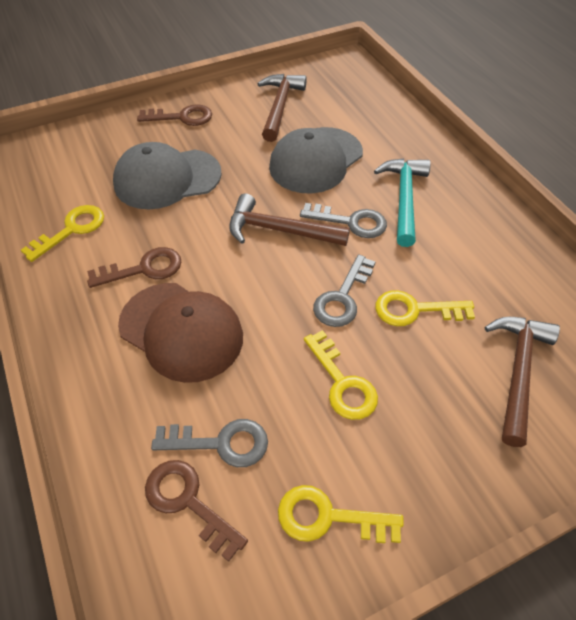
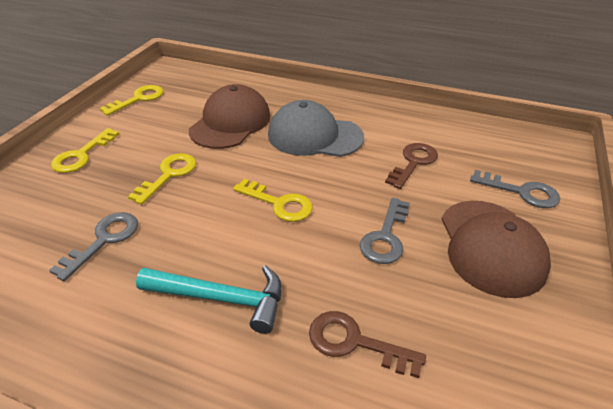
brown cap: [118,283,243,383] = 1 -> [189,84,271,149] [442,201,551,298] = 2
brown hammer: [229,193,350,246] [257,74,307,142] [485,317,560,447] = 3 -> none = 0
brown key: [87,247,181,288] [137,104,212,126] [145,460,248,562] = 3 -> [309,311,426,378] [385,143,438,189] = 2
grey cap: [113,142,222,209] [269,127,363,194] = 2 -> [268,100,364,157] = 1

